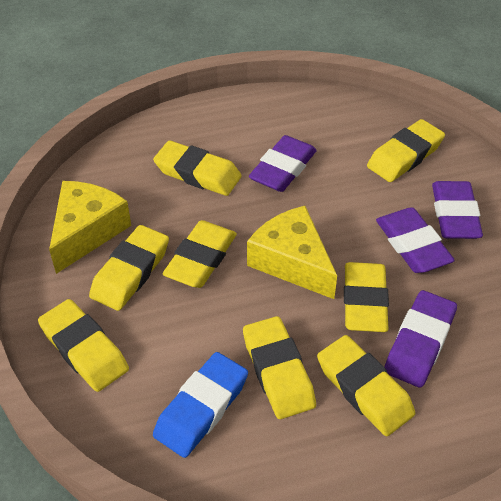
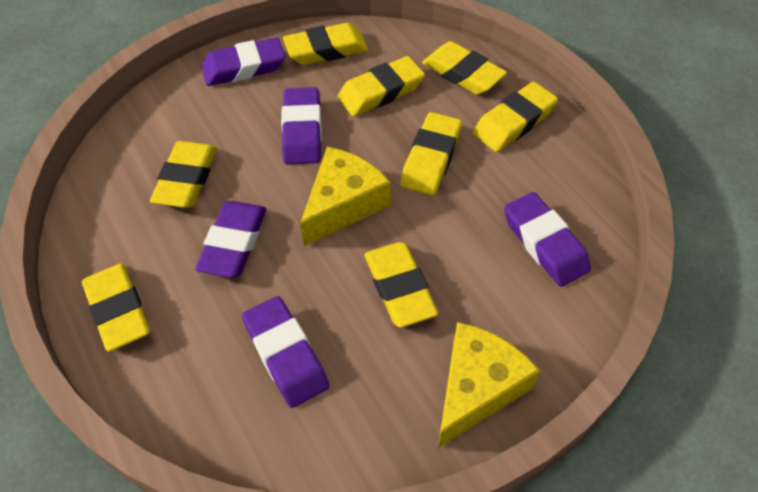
blue eraser: [153,352,248,458] = 1 -> none = 0
purple eraser: [249,135,317,192] [376,207,455,273] [385,290,457,388] [432,181,483,239] = 4 -> [195,201,266,278] [201,37,285,86] [242,296,329,408] [281,87,322,165] [504,192,591,287] = 5

